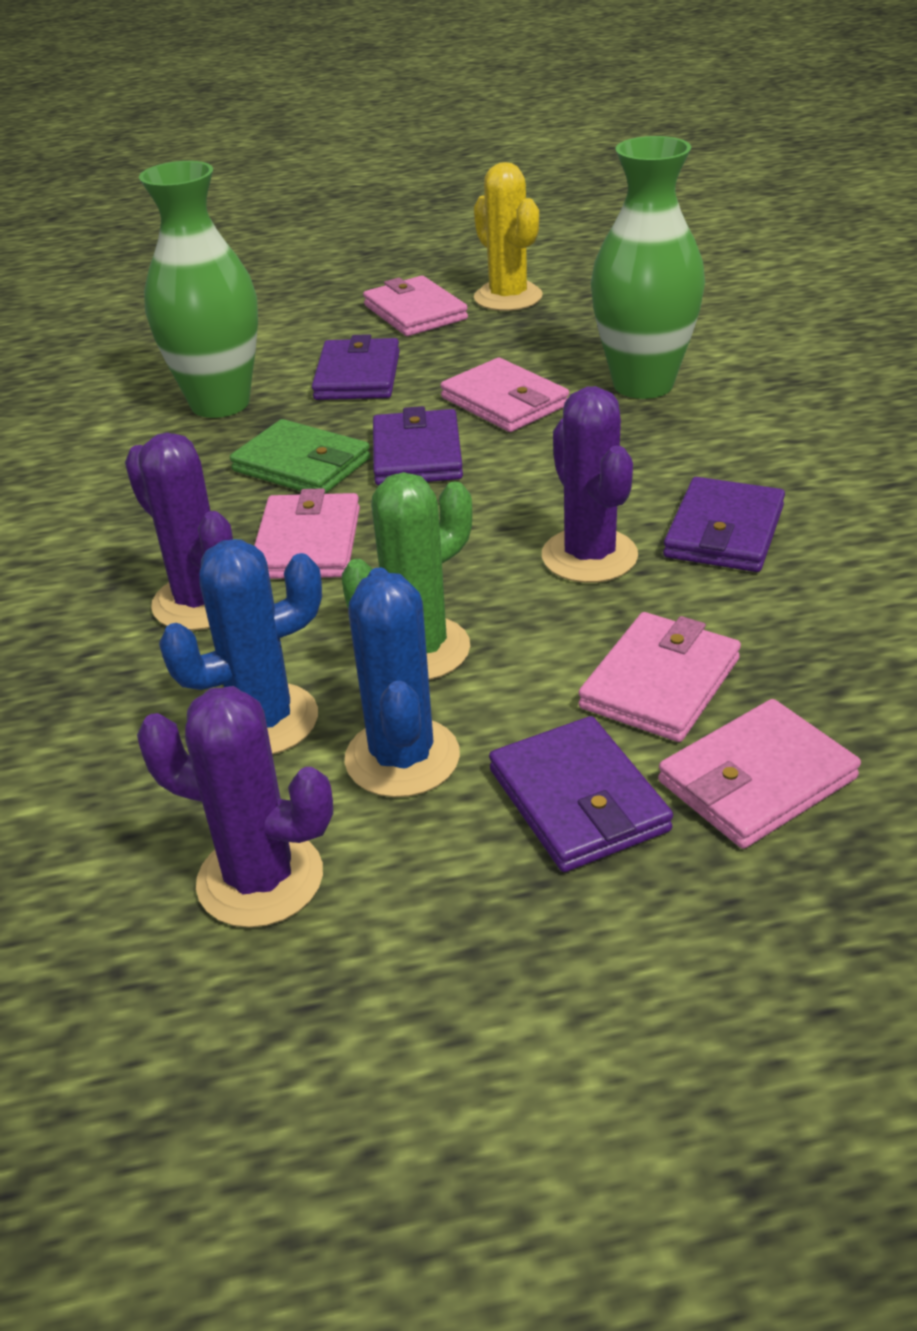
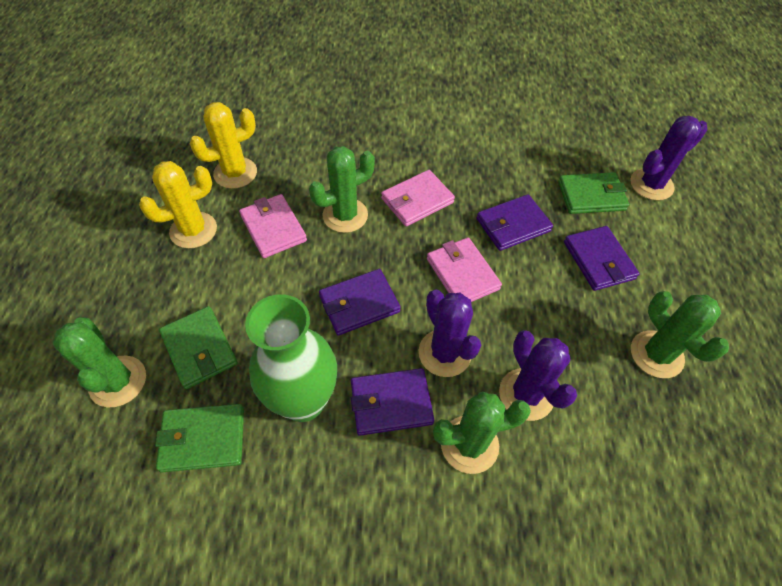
blue cactus: [159,539,322,755] [345,567,460,797] = 2 -> none = 0
green cactus: [342,472,472,680] = 1 -> [53,317,146,408] [309,146,375,233] [433,391,531,474] [631,291,729,378] = 4
green vase: [139,161,258,418] [591,136,705,399] = 2 -> [245,294,337,422] = 1
green wallet: [230,419,371,494] = 1 -> [155,404,244,473] [159,306,238,389] [558,172,629,214] = 3
pink wallet: [254,488,360,579] [363,276,468,336] [440,358,569,432] [578,612,741,742] [658,699,861,849] = 5 -> [239,194,307,258] [381,170,455,226] [427,237,502,302] = 3
yellow cactus: [474,162,543,311] = 1 -> [139,161,217,249] [190,102,257,189] = 2

